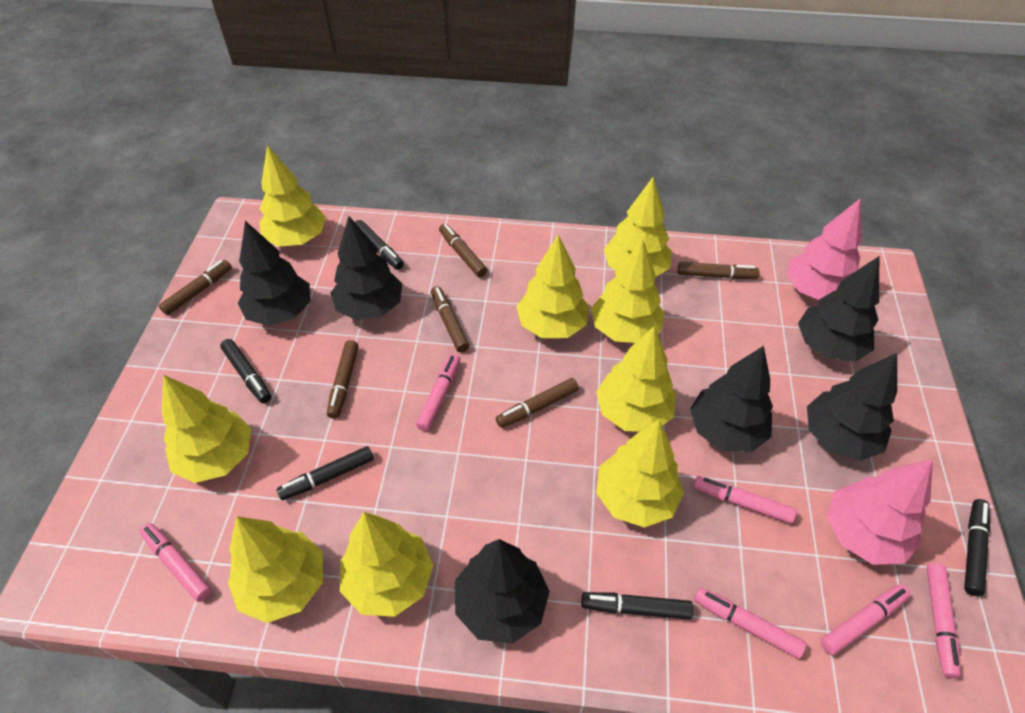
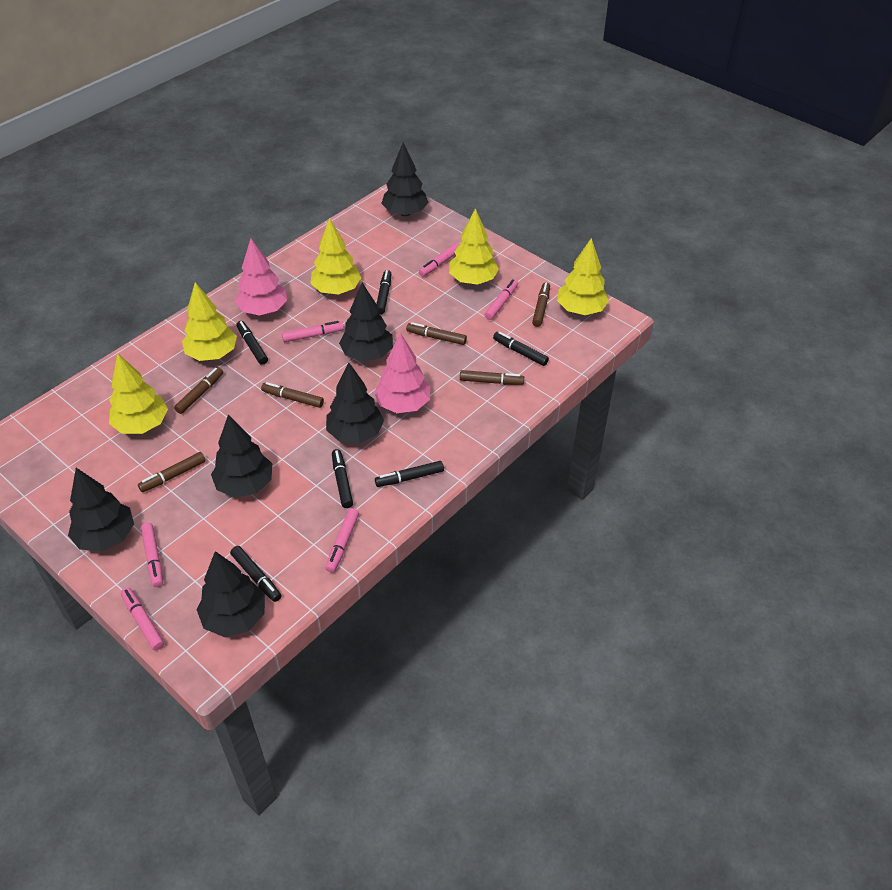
black marker: [220,339,271,403] [277,446,374,500] [355,220,404,270] [581,592,693,620] [964,499,990,596] = 5 -> [230,546,281,602] [236,321,268,365] [332,449,353,508] [375,461,444,487] [377,270,391,315] [493,332,549,366] = 6
yellow tree: [162,375,251,483] [228,516,323,623] [259,145,326,247] [340,512,433,617] [516,234,589,338] [591,239,665,343] [596,326,676,432] [596,420,684,528] [604,177,672,277] = 9 -> [109,353,168,434] [182,282,237,361] [310,218,361,295] [449,208,499,285] [557,238,609,315] = 5

